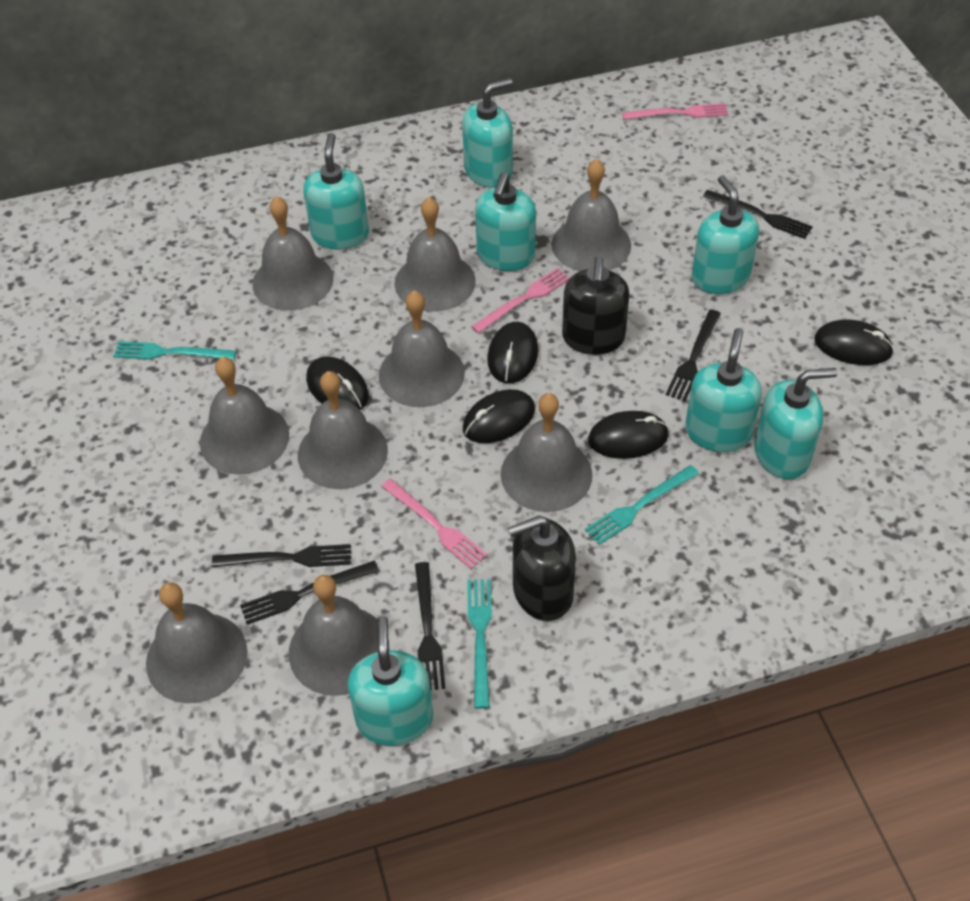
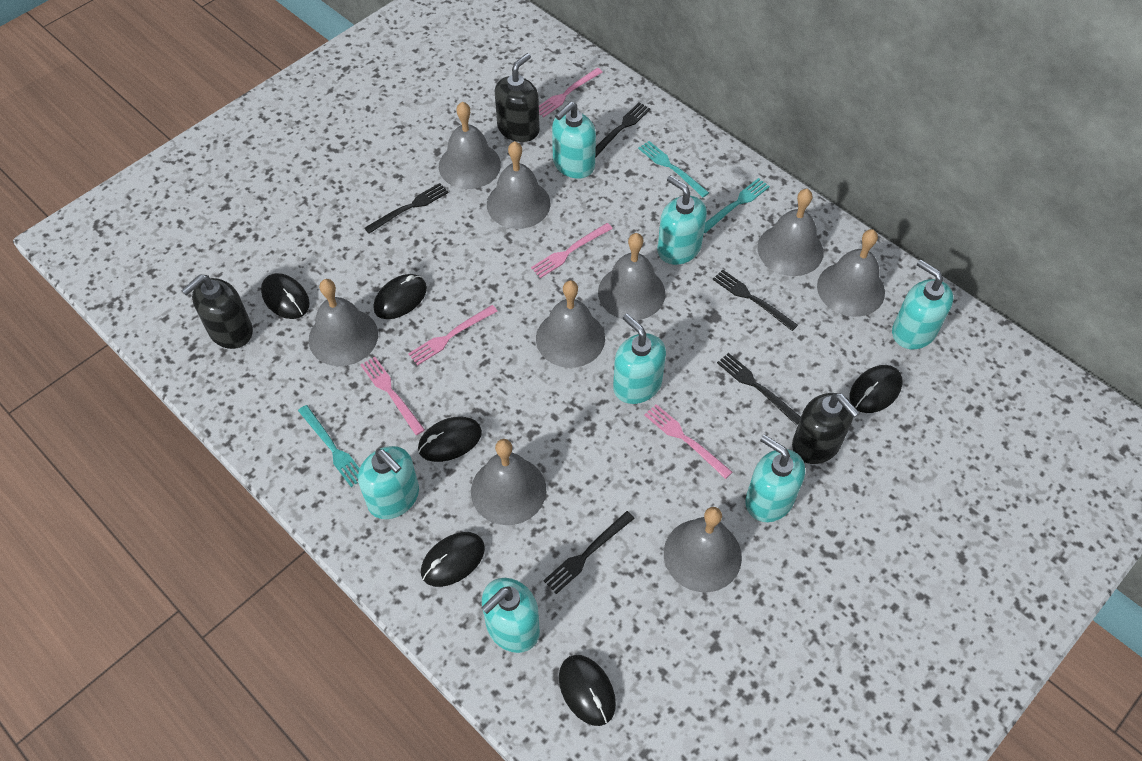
black mouse: [306,356,369,410] [463,389,535,443] [487,322,538,383] [588,411,669,459] [814,320,894,365] = 5 -> [261,273,310,319] [373,274,427,319] [418,417,482,462] [421,532,485,587] [559,655,616,726] [850,365,903,413] = 6
black soap dispenser: [508,515,576,621] [562,256,630,355] = 2 -> [181,275,253,349] [495,53,540,142] [792,393,860,464] = 3
pink fork: [381,479,487,569] [471,268,570,333] [623,103,728,120] = 3 -> [360,357,425,435] [408,305,497,365] [531,223,613,278] [539,68,603,117] [644,404,732,479] = 5

